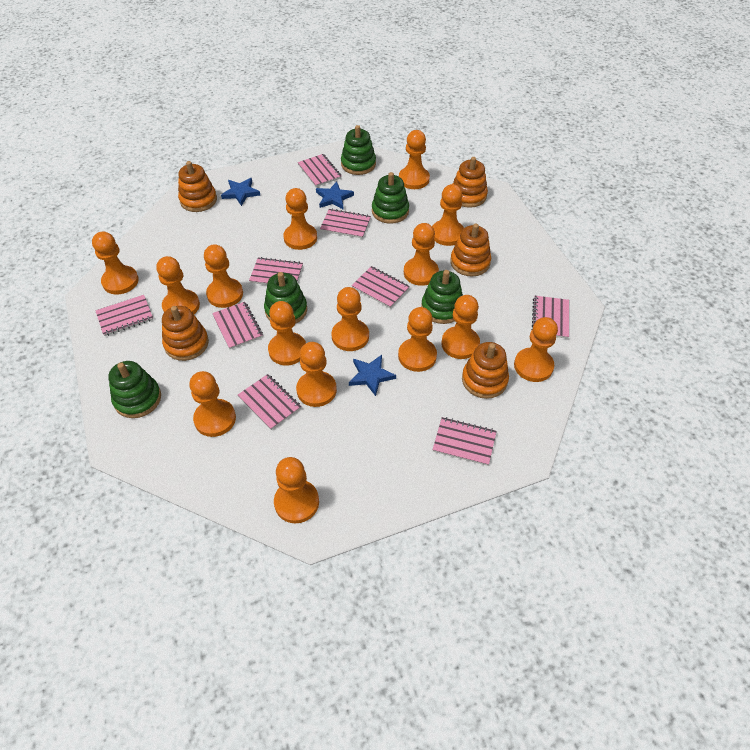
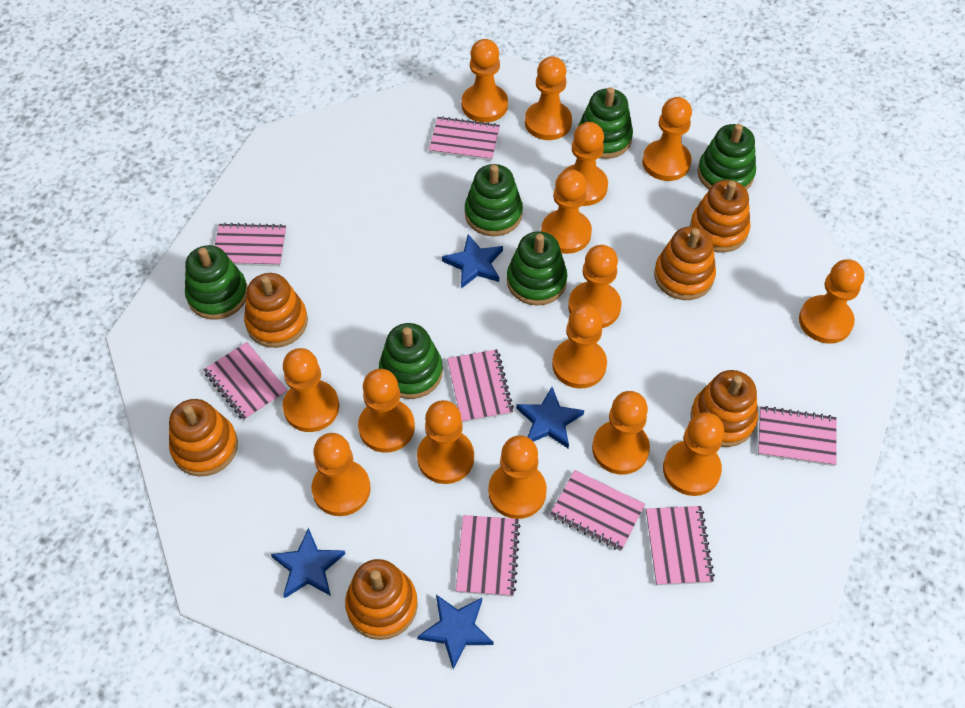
blue star: [221,178,260,206] [316,181,354,210] [349,355,396,396] = 3 -> [271,528,345,598] [417,595,494,669] [442,234,503,289] [516,387,584,448] = 4
green stacking toy: [108,361,161,418] [264,272,307,324] [341,125,376,175] [372,172,409,224] [421,270,463,324] = 5 -> [185,245,248,320] [379,323,443,399] [465,164,523,236] [507,231,568,305] [578,87,633,159] [697,124,756,190] = 6
orange stacking toy: [162,306,209,361] [178,161,217,212] [450,224,491,277] [453,157,488,208] [462,342,509,399] = 5 -> [169,399,238,477] [244,273,308,348] [345,559,418,640] [654,226,716,300] [690,180,751,253] [690,370,758,447] = 6
pink notebook: [95,295,153,336] [212,302,263,349] [238,374,301,430] [249,257,303,285] [298,154,341,187] [320,209,371,239] [351,266,410,308] [432,417,497,466] [532,296,569,339] = 9 -> [203,342,288,421] [215,223,286,266] [429,116,500,161] [447,349,514,423] [456,515,521,597] [550,470,645,551] [646,506,715,586] [758,406,836,466] = 8

